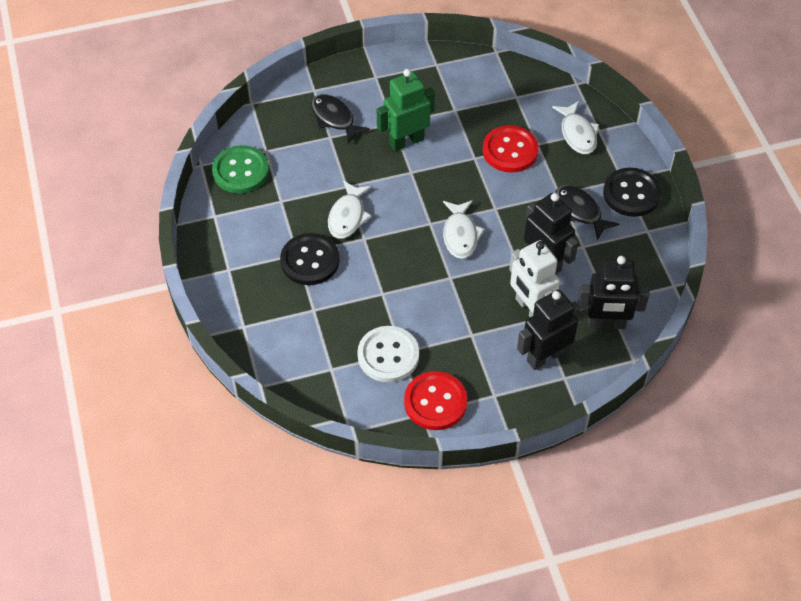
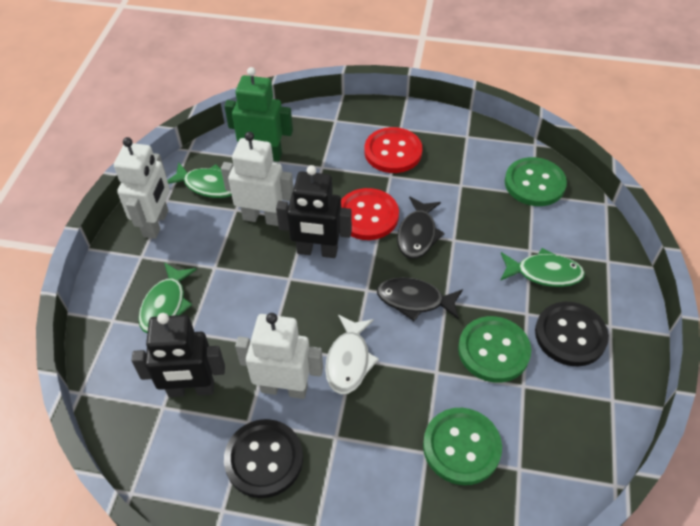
black robot: [517,290,580,370] [524,193,578,274] [577,256,650,329] = 3 -> [131,313,225,397] [276,165,352,258] = 2
green button: [212,145,269,193] = 1 -> [423,408,502,485] [458,316,531,383] [505,157,567,206] = 3
green fish: none = 0 -> [138,263,197,333] [167,162,232,198] [500,248,585,287] = 3
white button: [357,326,419,382] = 1 -> none = 0
white fish: [328,181,372,239] [443,200,485,259] [552,101,599,154] = 3 -> [325,315,379,394] = 1
white robot: [509,240,560,317] = 1 -> [114,137,170,239] [221,132,294,226] [235,313,323,399] = 3

